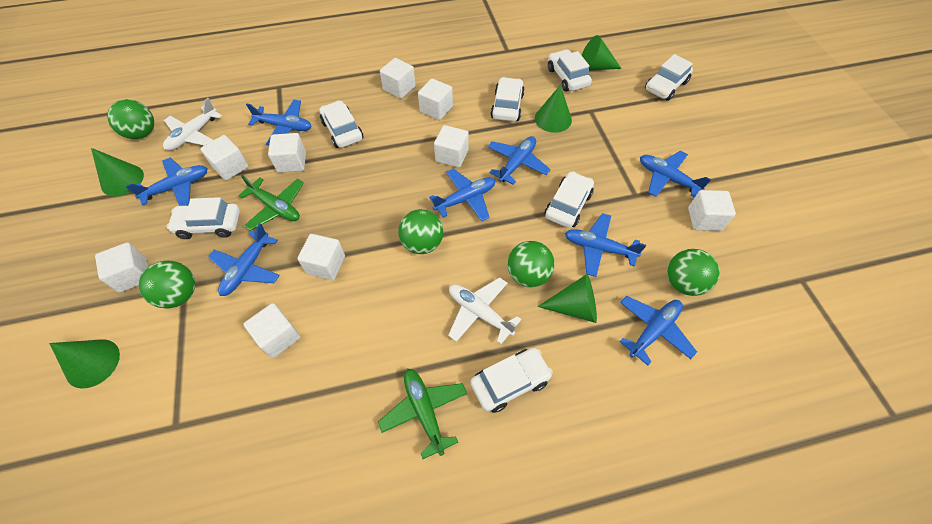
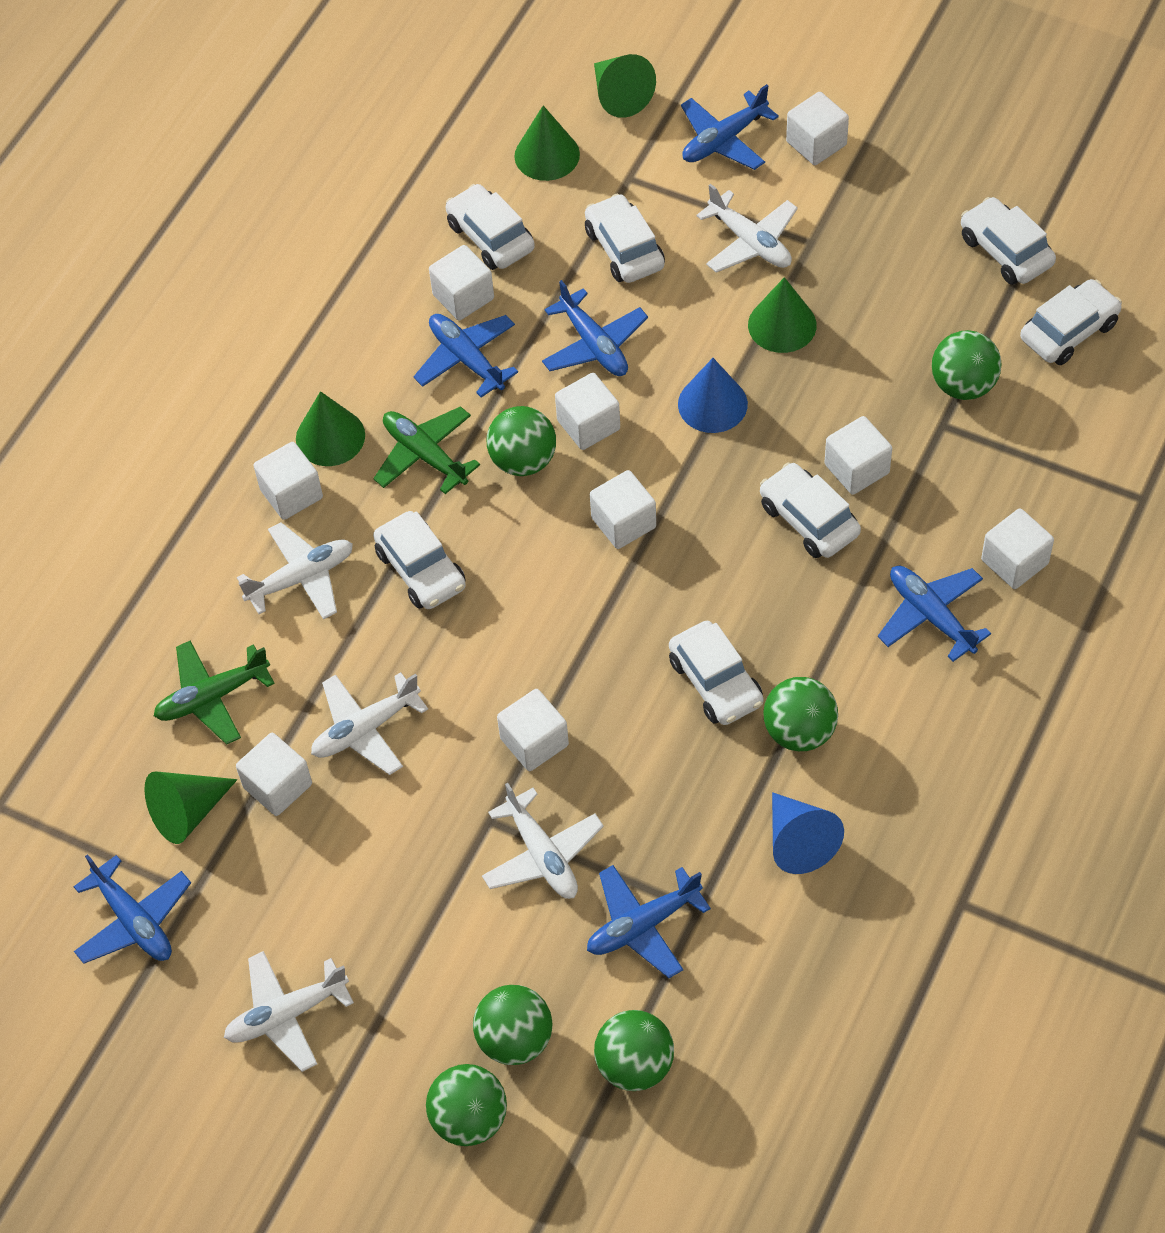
blue cone: none = 0 -> [678,358,748,433] [772,792,844,874] = 2
blue plane: [126,157,208,206] [208,223,280,296] [246,99,312,145] [429,169,495,221] [488,136,551,185] [565,213,646,277] [619,296,697,365] [640,151,711,198] = 8 -> [73,854,191,964] [413,314,518,397] [542,280,648,376] [587,865,711,978] [681,84,779,170] [878,566,991,662] = 6
green ball: [107,99,154,139] [139,261,195,309] [398,209,443,254] [508,241,555,287] [667,249,720,296] = 5 -> [426,1064,507,1146] [473,985,553,1065] [487,406,556,476] [594,1010,674,1091] [763,677,838,751] [932,330,1002,400] = 6
white plane: [163,98,222,151] [448,277,522,344] = 2 -> [224,951,354,1072] [237,522,353,620] [311,672,428,775] [482,783,604,899] [696,184,798,273] = 5

